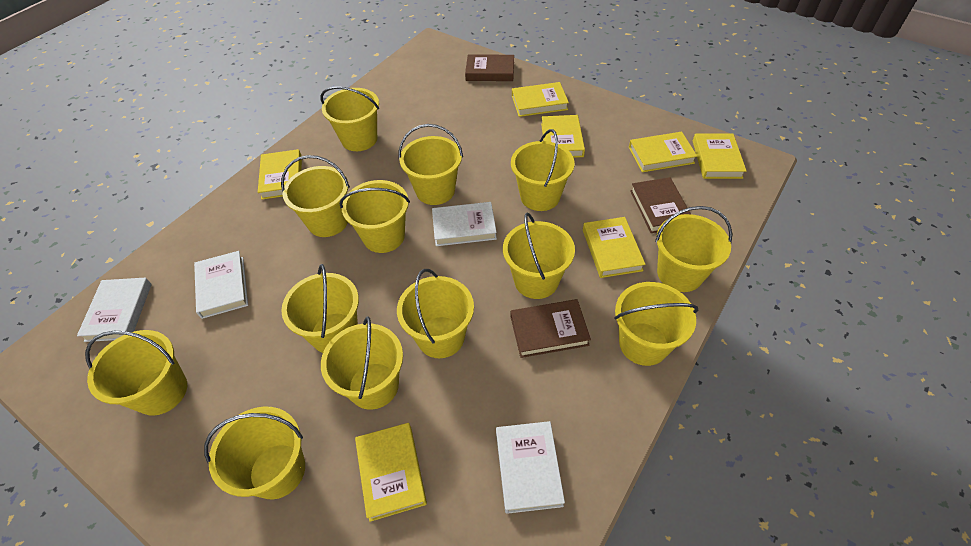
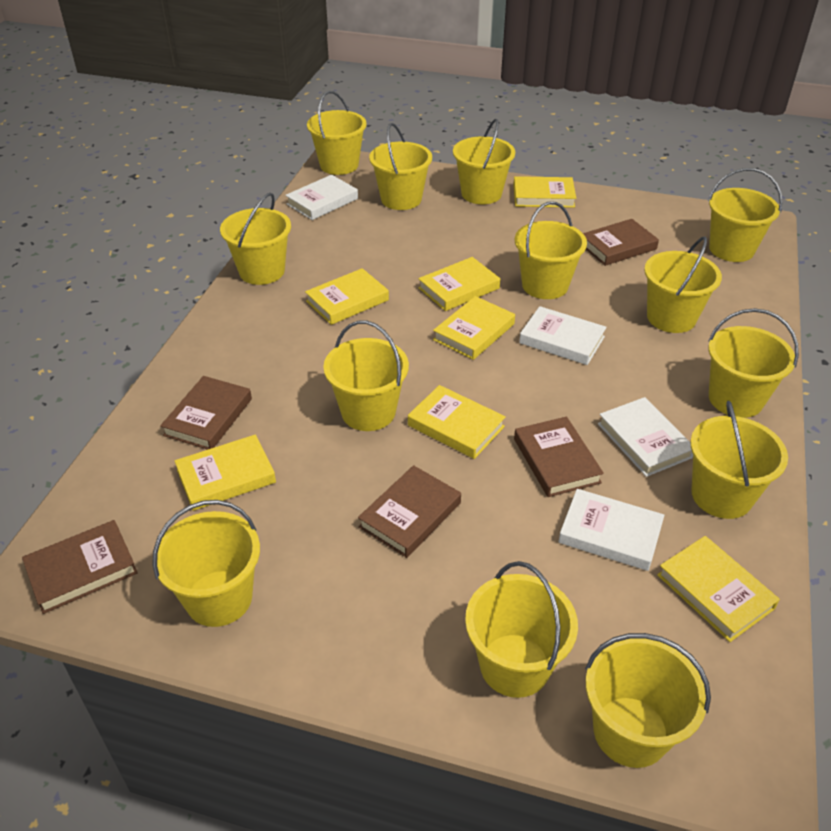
brown book: [465,54,514,81] [511,299,591,358] [630,177,691,233] = 3 -> [22,520,138,614] [160,376,252,450] [358,465,461,558] [514,417,604,497] [583,219,659,266] = 5

